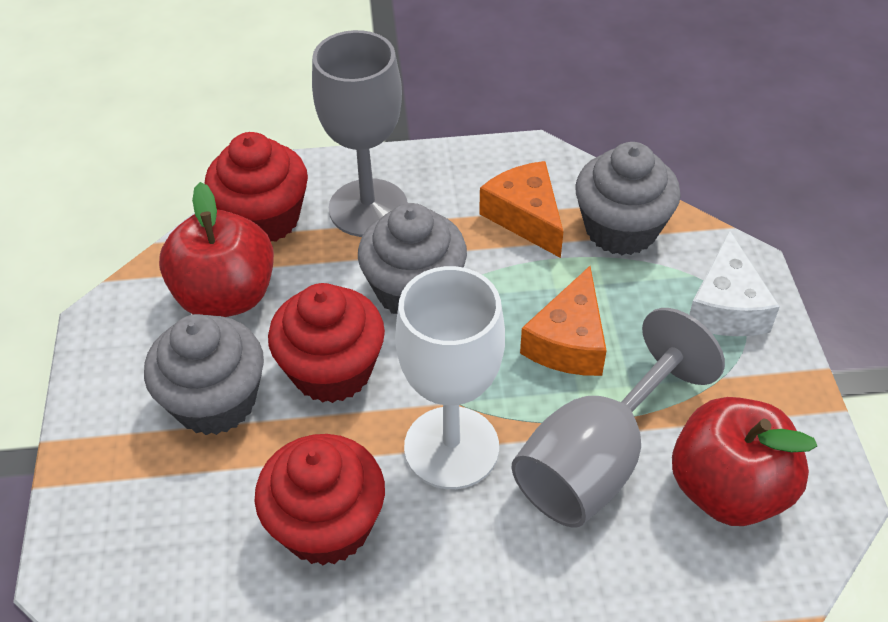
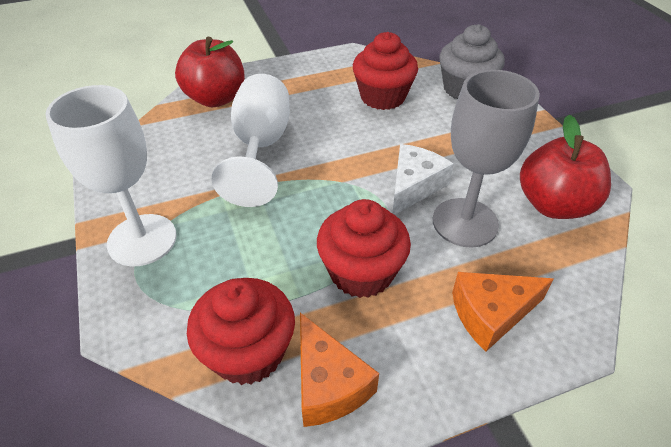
grey cupcake: [144,314,264,435] [358,203,467,314] [575,142,681,255] = 3 -> [440,24,505,99] = 1
grey goblet: [312,30,408,237] [512,308,725,527] = 2 -> [433,70,540,247] = 1
white goblet: [395,266,505,489] = 1 -> [45,85,177,266] [212,74,290,207] = 2

